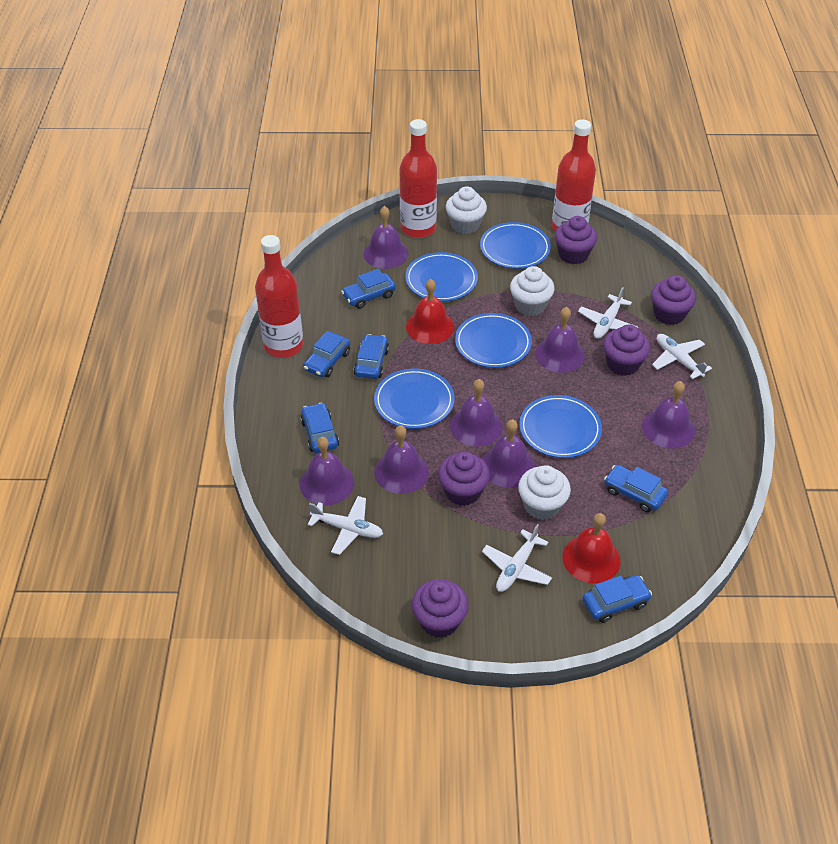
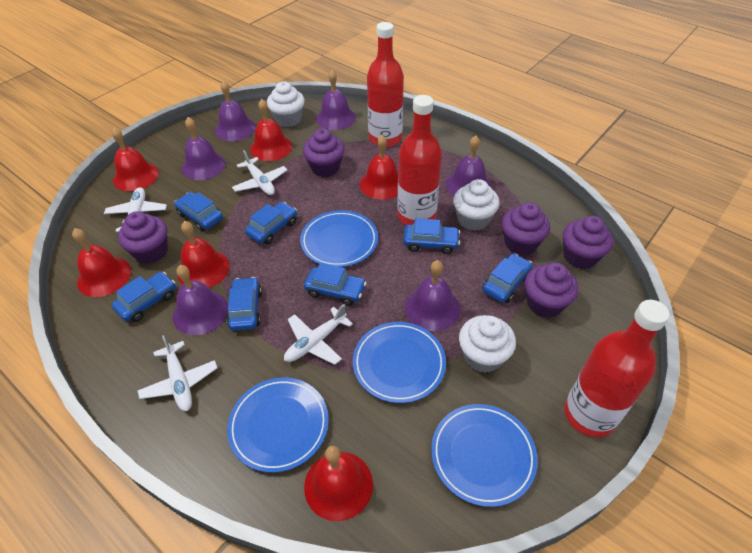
blue car: [300,403,339,453] [303,331,350,377] [341,269,396,309] [354,334,389,379] [582,575,652,623] [604,465,668,512] = 6 -> [112,272,176,322] [174,192,223,231] [227,277,262,331] [245,202,297,244] [304,263,367,306] [403,218,460,254] [482,253,533,303] = 7
blue plate: [374,368,454,429] [405,252,478,302] [455,313,532,368] [480,222,551,269] [519,395,602,458] = 5 -> [227,378,329,473] [300,210,378,267] [353,322,446,403] [431,404,538,507] = 4
purple bell: [300,437,354,505] [363,206,409,269] [374,425,429,494] [450,379,503,447] [482,419,535,488] [535,307,585,373] [642,381,695,449] = 7 -> [173,265,228,335] [182,117,226,180] [215,80,256,141] [316,70,356,130] [405,260,460,331] [446,135,491,196] = 6
red bell: [406,279,454,344] [562,513,621,584] = 2 -> [72,228,131,297] [112,128,159,191] [177,221,230,288] [250,99,292,161] [304,446,373,521] [360,135,398,200] = 6

